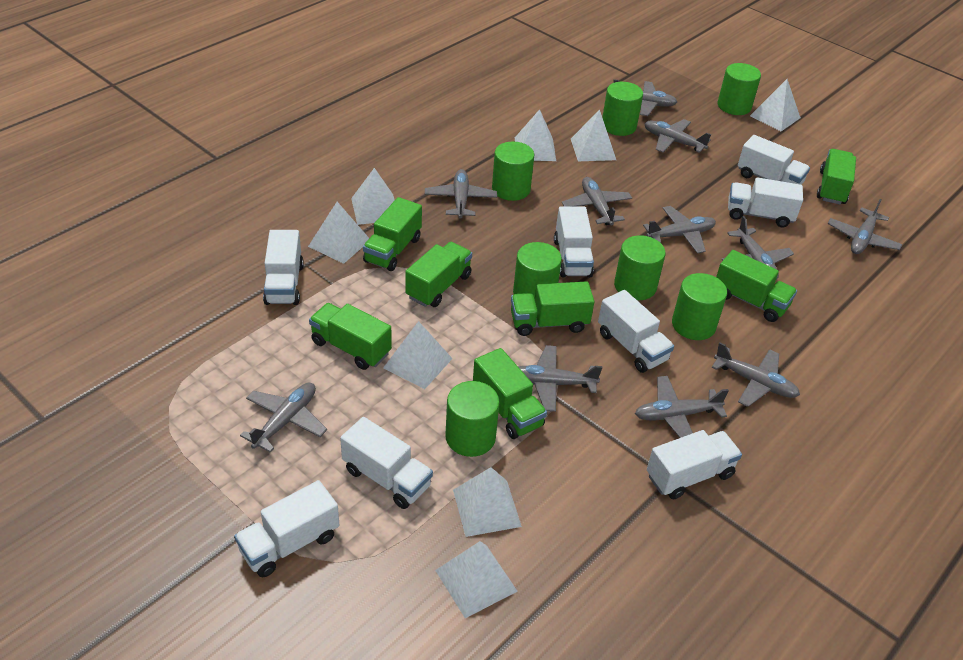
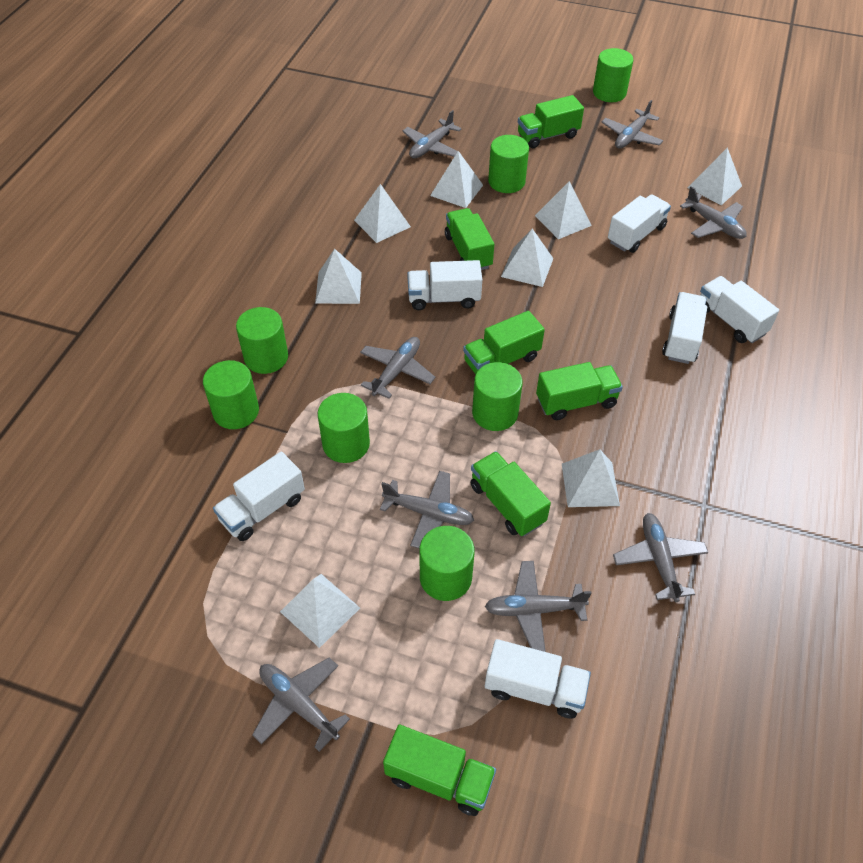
green truck: [309,303,392,370] [363,197,422,271] [405,242,472,307] [473,348,547,439] [511,281,595,336] [716,250,797,322] [817,149,856,205] = 7 -> [383,724,496,816] [445,208,494,270] [463,311,545,374] [470,451,551,536] [518,95,584,148] [536,362,623,420] = 6
grey plane: [240,383,327,452] [425,169,497,219] [518,345,602,412] [562,177,632,226] [613,79,677,116] [635,376,729,438] [643,206,716,254] [644,119,711,153] [711,342,800,407] [722,216,794,280] [827,199,902,254] = 11 -> [252,658,350,752] [360,337,435,399] [380,471,474,548] [403,110,462,159] [485,561,592,652] [602,100,663,149] [613,513,708,602] [680,186,747,239] = 8
white truck: [234,480,339,578] [263,230,304,305] [340,417,433,509] [554,206,594,277] [598,290,674,373] [647,430,742,499] [728,177,803,227] [738,135,810,185] = 8 -> [213,451,305,541] [407,260,482,310] [485,639,591,719] [608,194,671,253] [662,292,707,364] [700,276,779,343] = 6

